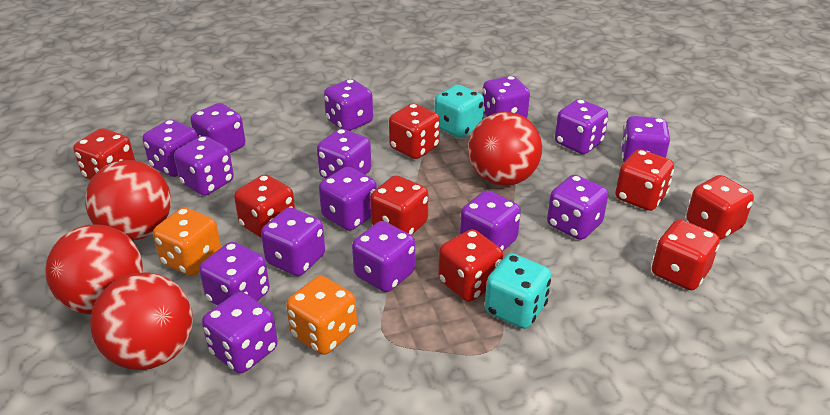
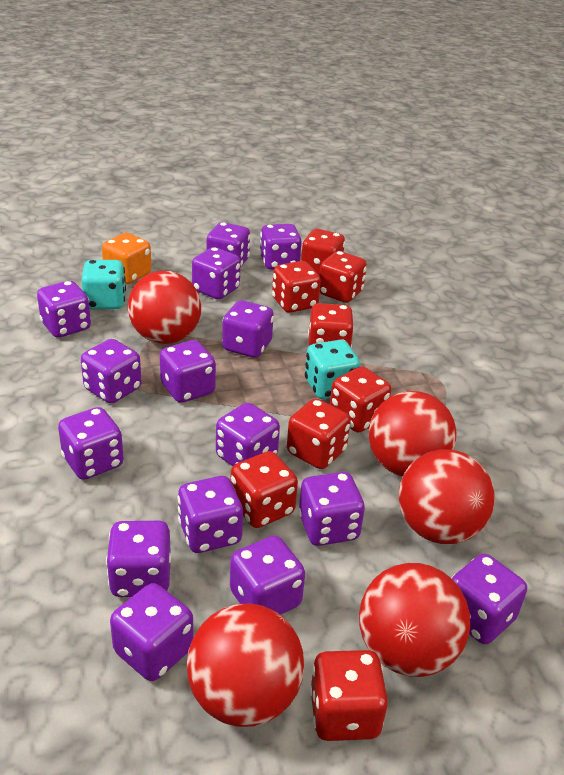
orange dice: [153,207,221,276] [286,276,357,355] = 2 -> [102,233,152,284] = 1
red ball: [45,224,143,314] [85,160,171,241] [90,272,193,370] [468,112,542,186] = 4 -> [128,271,201,344] [187,603,304,727] [359,563,470,677] [369,391,456,476] [399,449,495,544] = 5

